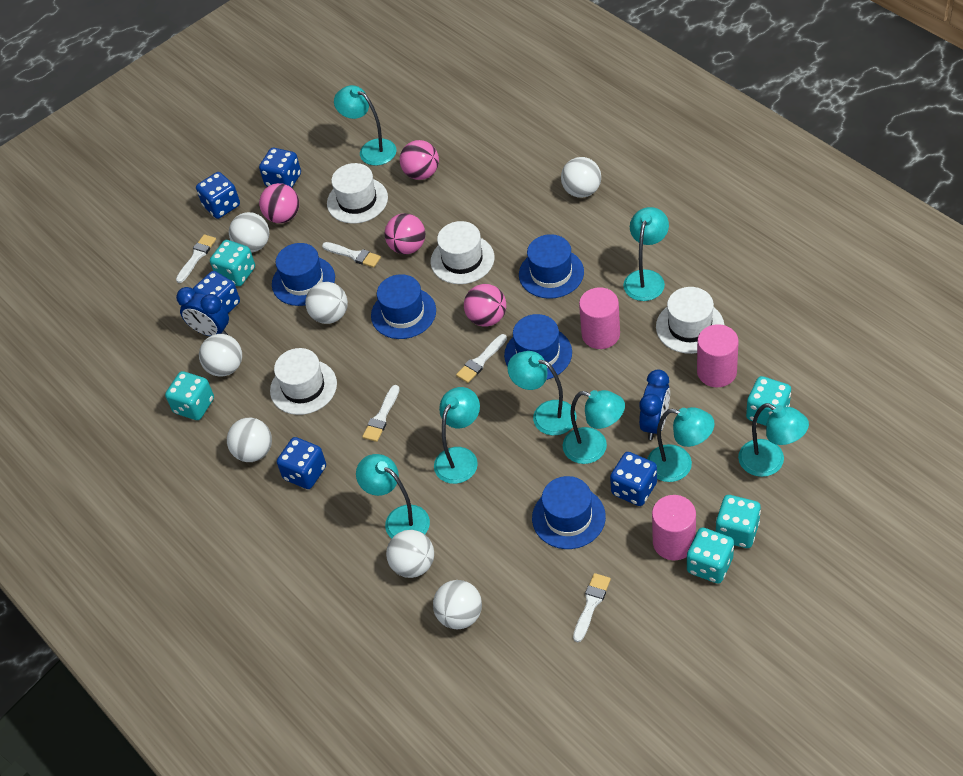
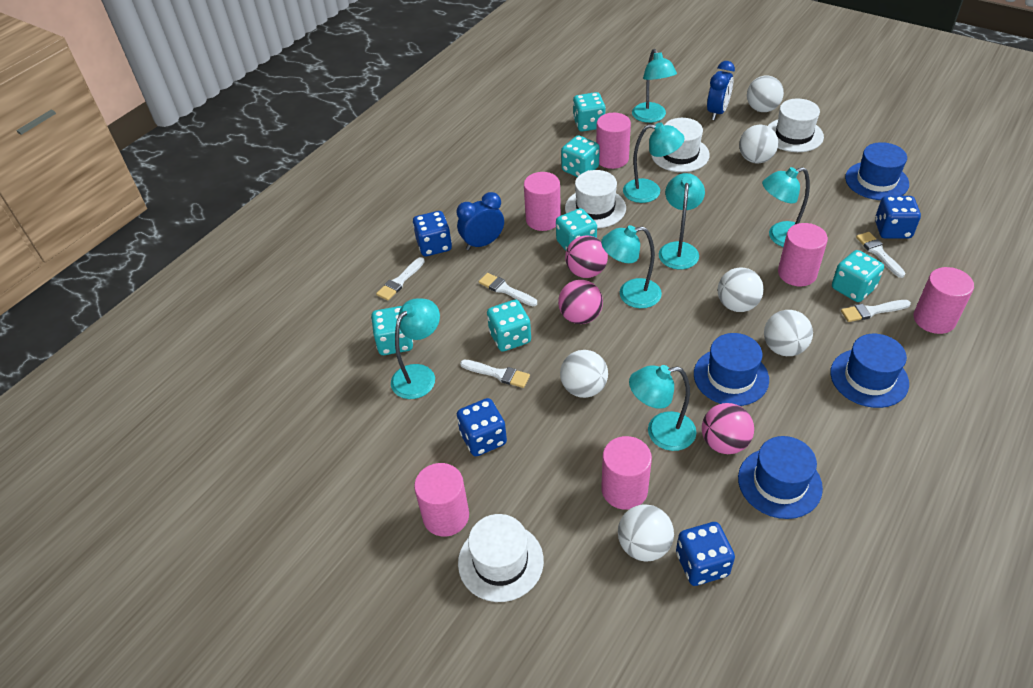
blue dice: [193,271,240,313] [196,172,240,219] [259,148,301,188] [277,437,326,489] [610,452,657,506] = 5 -> [413,211,452,256] [457,398,507,456] [676,522,735,586] [875,196,921,239] = 4
blue hat: [272,243,335,306] [371,274,436,339] [504,314,572,380] [519,234,584,299] [532,476,606,549] = 5 -> [694,333,769,406] [738,436,823,519] [830,334,909,408] [845,142,909,200] = 4
pink ball: [259,183,299,223] [385,213,425,254] [400,140,439,180] [464,284,506,327] = 4 -> [558,280,603,324] [565,235,608,278] [702,403,754,454] = 3
pink cylinder: [579,287,620,349] [652,495,696,560] [697,324,739,387] = 3 -> [414,463,469,537] [524,172,561,231] [596,113,631,169] [601,436,652,509] [778,223,828,286] [914,267,974,334] = 6
turquoise dice: [165,371,214,420] [210,240,255,286] [687,528,734,584] [716,495,761,548] [746,376,791,426] = 5 -> [371,306,413,355] [487,300,531,352] [556,208,597,251] [561,135,600,177] [573,92,606,132] [832,250,884,302] = 6
turquoise lamp: [334,85,397,166] [356,454,430,538] [434,387,480,484] [507,351,576,435] [563,390,625,464] [623,207,669,301] [647,407,715,482] [738,403,809,477] = 8 -> [391,298,440,399] [601,225,662,308] [623,123,684,203] [629,365,696,451] [632,49,677,123] [659,173,705,269] [762,167,810,247] = 7
white ball: [199,334,242,377] [227,418,272,462] [229,212,269,253] [305,282,348,324] [386,530,434,578] [433,580,482,630] [561,157,601,198] = 7 -> [560,350,608,398] [618,504,674,561] [718,267,764,312] [739,125,778,163] [747,76,784,112] [764,310,813,356] = 6

